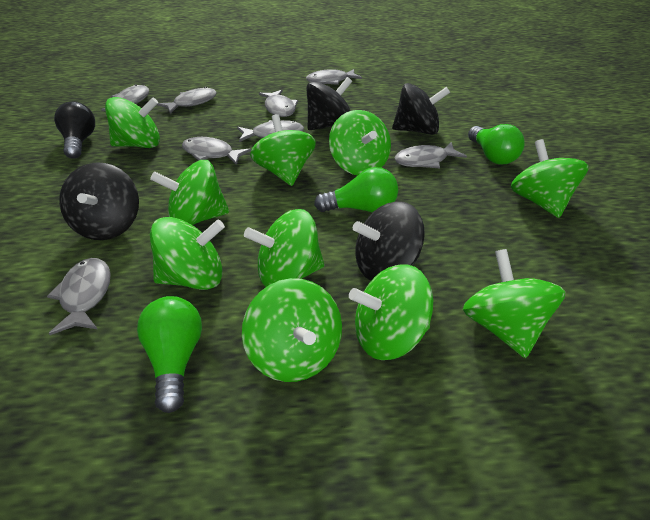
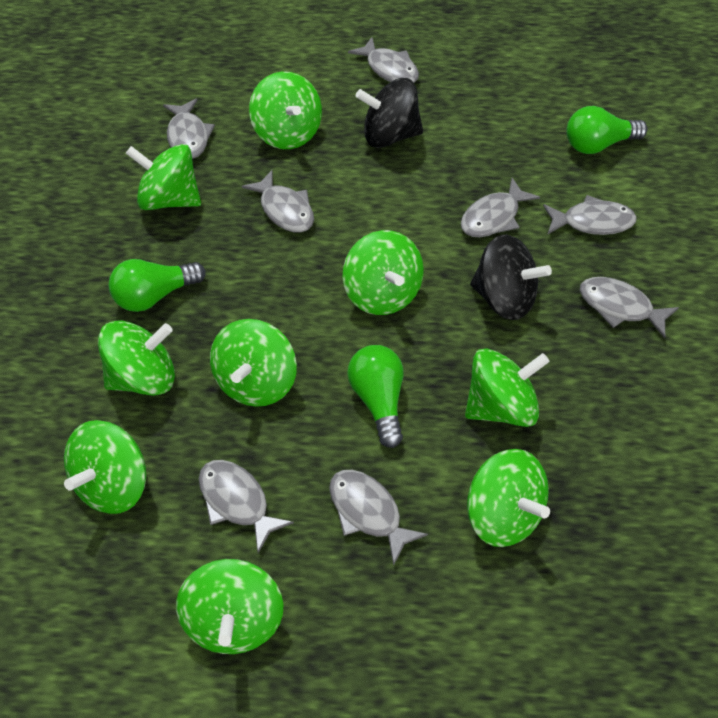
black light bulb: [54,102,95,159] = 1 -> none = 0
black spinning top: [59,162,139,240] [306,77,352,130] [353,201,425,281] [392,83,450,135] = 4 -> [356,78,423,148] [470,235,552,320] = 2
green spinning top: [105,97,160,148] [150,160,229,225] [150,217,225,290] [242,278,342,382] [244,209,324,287] [250,114,316,186] [329,110,391,175] [349,265,433,360] [463,249,565,358] [511,139,589,218] = 10 -> [64,420,146,514] [98,321,175,396] [126,144,201,210] [176,559,283,654] [210,319,297,407] [249,71,322,149] [343,230,424,315] [465,348,549,427] [467,449,550,547] = 9

